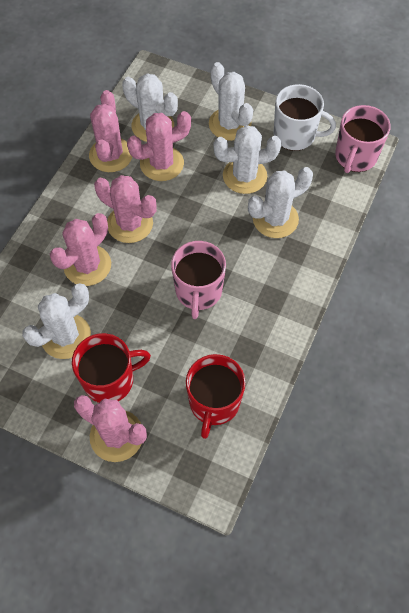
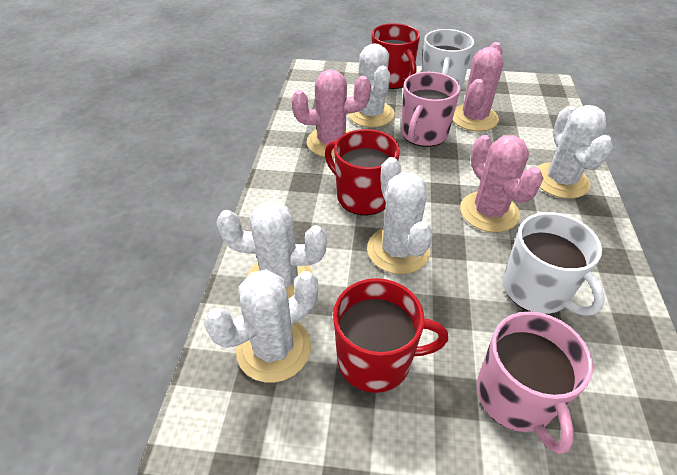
pink cactus: [50,213,111,286] [74,395,147,462] [89,90,132,172] [94,175,157,243] [127,111,191,181] = 5 -> [292,69,371,158] [453,42,504,131] [460,135,543,232] = 3
red mug: [72,333,151,403] [186,354,246,439] = 2 -> [325,129,400,215] [333,278,448,393] [372,23,420,89] = 3
white mug: [273,84,336,151] = 1 -> [422,29,474,90] [503,212,605,316] = 2

